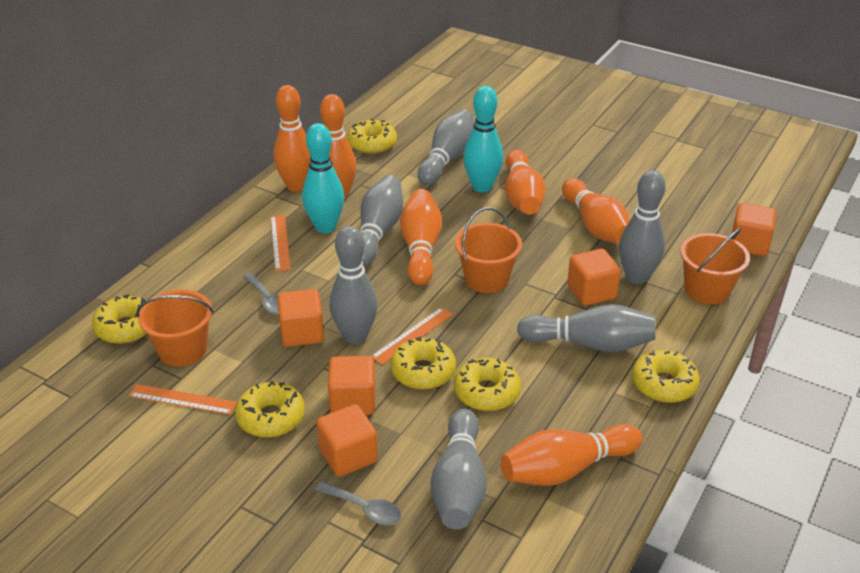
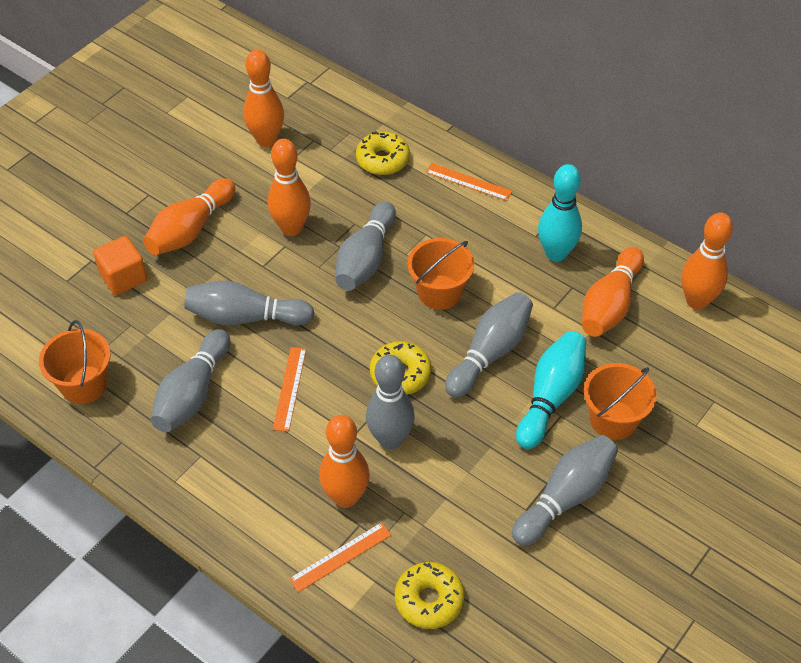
grey spoon: [243,273,279,314] [315,481,401,525] = 2 -> none = 0
orange cube: [277,289,324,347] [317,404,378,477] [328,356,375,415] [567,249,621,306] [732,203,776,256] = 5 -> [93,236,147,295] = 1
yellow donut: [92,294,147,344] [235,381,305,438] [347,119,397,154] [390,336,456,390] [454,358,521,411] [632,350,700,403] = 6 -> [356,131,410,175] [370,341,432,395] [395,562,465,629] = 3

